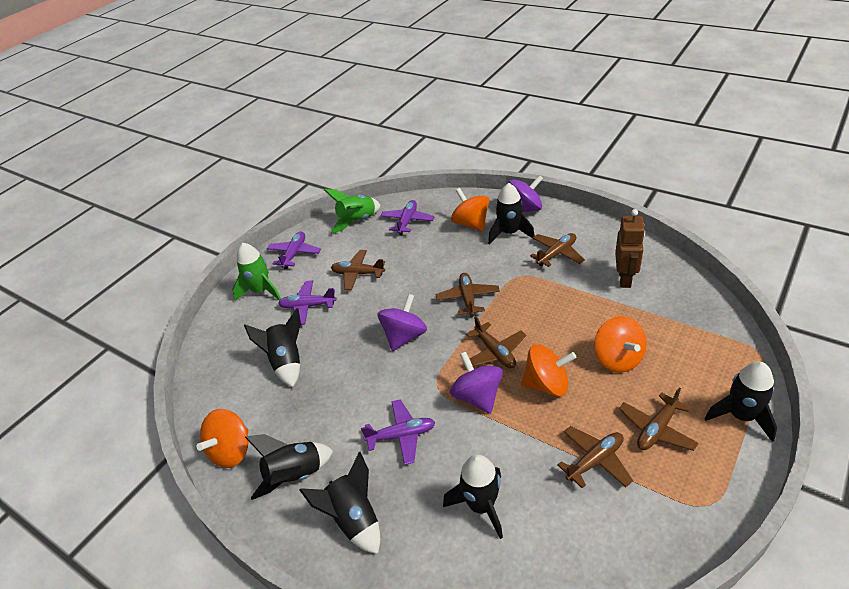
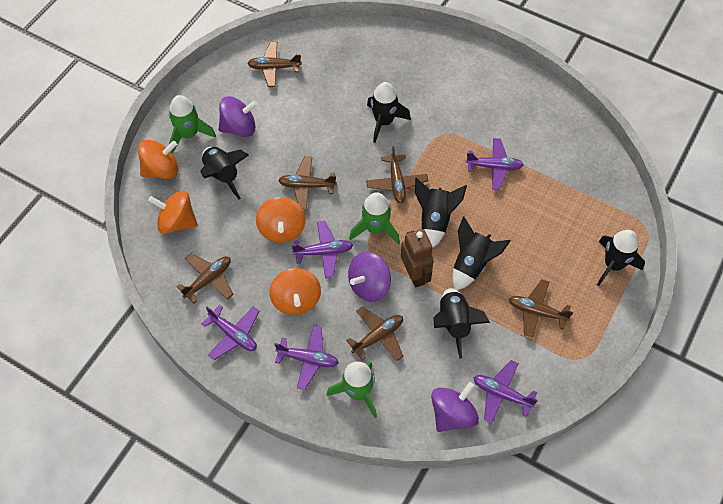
green rocket: [232,243,281,302] [324,189,381,233] = 2 -> [169,95,216,154] [327,361,377,418] [349,192,400,245] = 3
purple plane: [267,232,321,269] [278,280,337,325] [361,399,435,465] [380,200,435,235] = 4 -> [202,305,259,360] [274,325,339,390] [292,221,353,278] [466,138,524,190] [474,360,538,423] = 5

